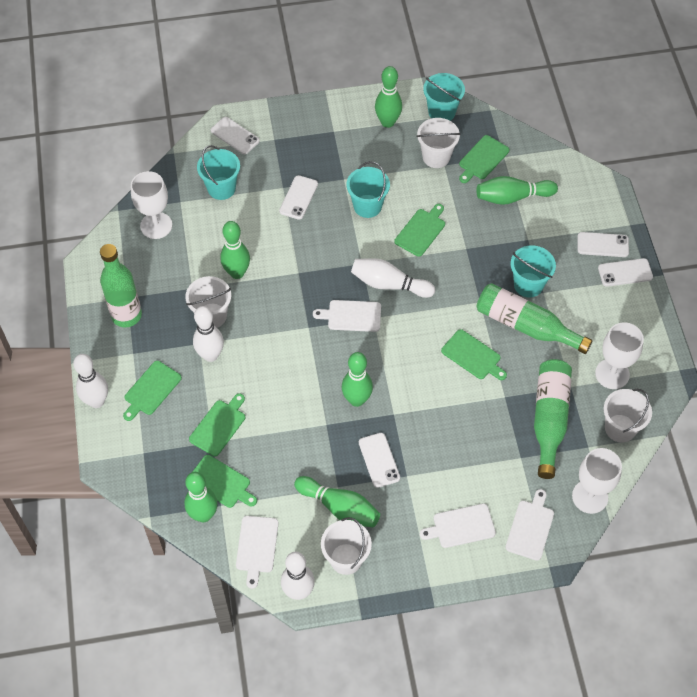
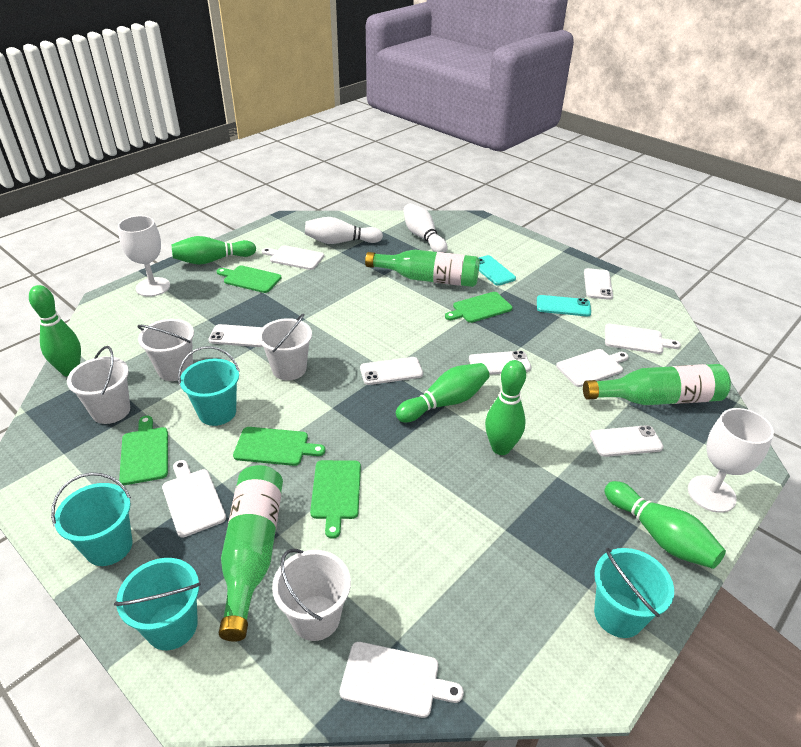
green bowling pin: [184,472,218,522] [220,221,250,279] [294,476,380,527] [342,352,373,407] [375,66,402,128] [476,176,558,205] = 6 -> [29,285,81,377] [172,236,256,265] [396,363,490,423] [485,360,526,455] [604,481,726,569] = 5
green cutting board: [123,361,182,421] [189,393,245,456] [192,455,257,508] [394,204,445,257] [441,329,507,380] [459,135,510,183] = 6 -> [119,416,168,485] [217,266,281,293] [233,427,325,466] [310,460,361,539] [445,292,513,323] = 5
turquoise phone: none = 0 -> [479,255,516,286] [537,295,591,316] = 2
white bowling pin: [73,354,108,408] [193,306,224,362] [281,552,315,600] [351,258,435,298] = 4 -> [305,217,383,244] [403,203,448,253] = 2
white cutting board: [236,516,279,589] [313,300,381,332] [420,504,496,548] [505,489,554,561] = 4 -> [162,460,226,538] [262,245,324,270] [340,642,464,718] [556,349,629,387] [605,324,681,354] = 5
white goblet: [131,171,172,239] [572,448,622,514] [595,322,644,389] = 3 -> [118,216,170,297] [688,408,774,513] = 2

